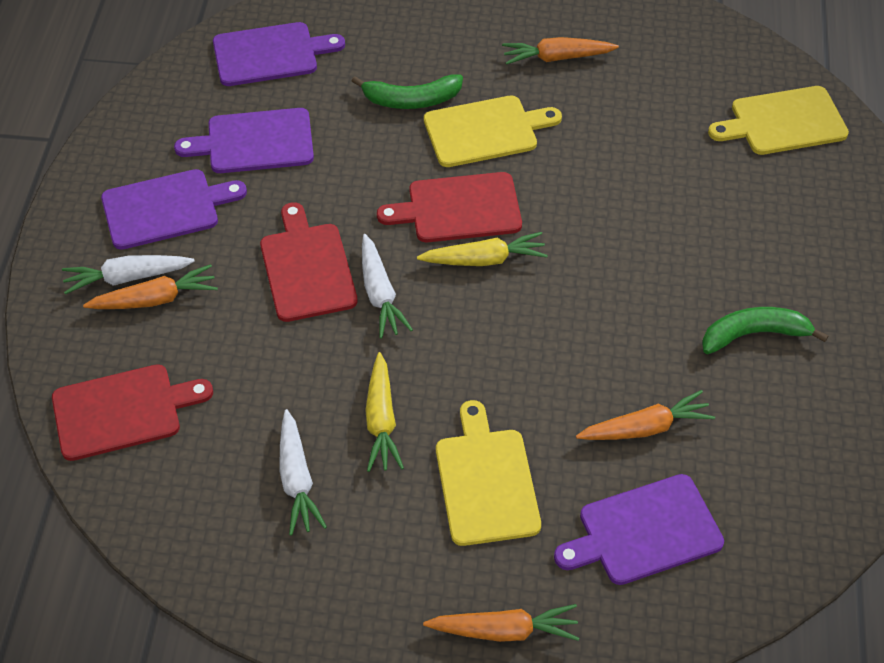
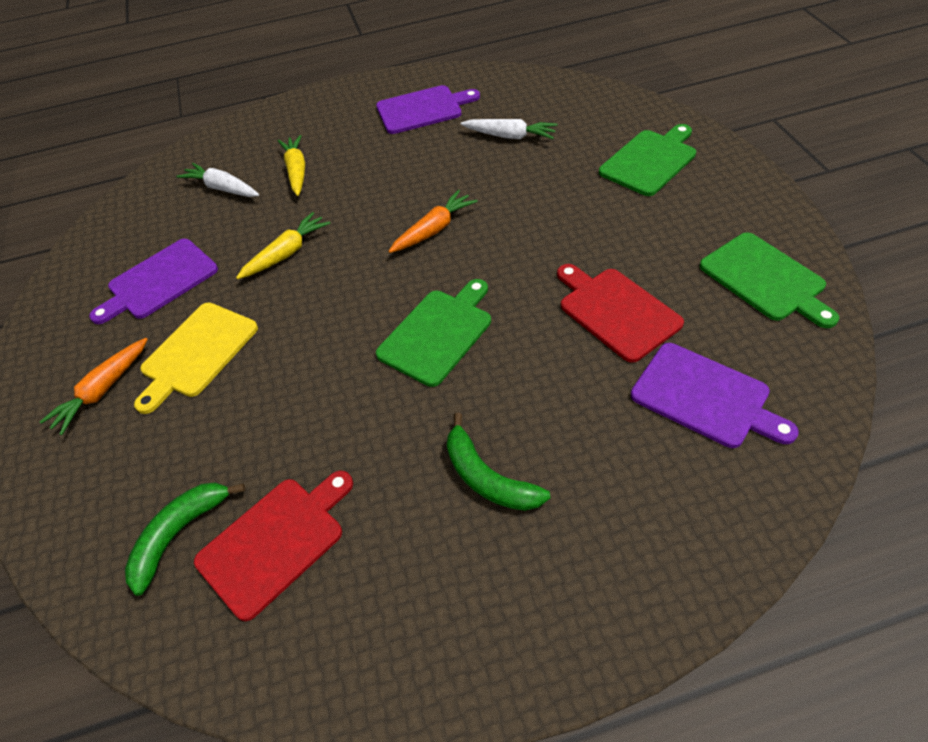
green cutting board: none = 0 -> [376,279,491,387] [599,124,696,196] [700,232,839,328] = 3
orange carrot: [83,264,218,309] [423,604,579,642] [502,37,619,65] [576,390,715,440] = 4 -> [40,338,148,435] [388,190,478,253] = 2
purple cutting board: [101,169,247,250] [174,108,314,173] [213,22,345,86] [554,474,724,585] = 4 -> [89,239,218,324] [376,85,480,134] [631,343,799,448] = 3
red cutting board: [52,364,213,461] [260,202,358,322] [377,172,522,242] = 3 -> [194,471,353,621] [557,264,684,363] = 2
white carrot: [62,255,195,295] [279,409,327,536] [362,234,413,339] = 3 -> [176,163,259,197] [461,119,557,139] = 2
yellow cutting board: [424,96,562,167] [436,400,541,546] [708,86,849,155] = 3 -> [134,303,258,414] = 1

